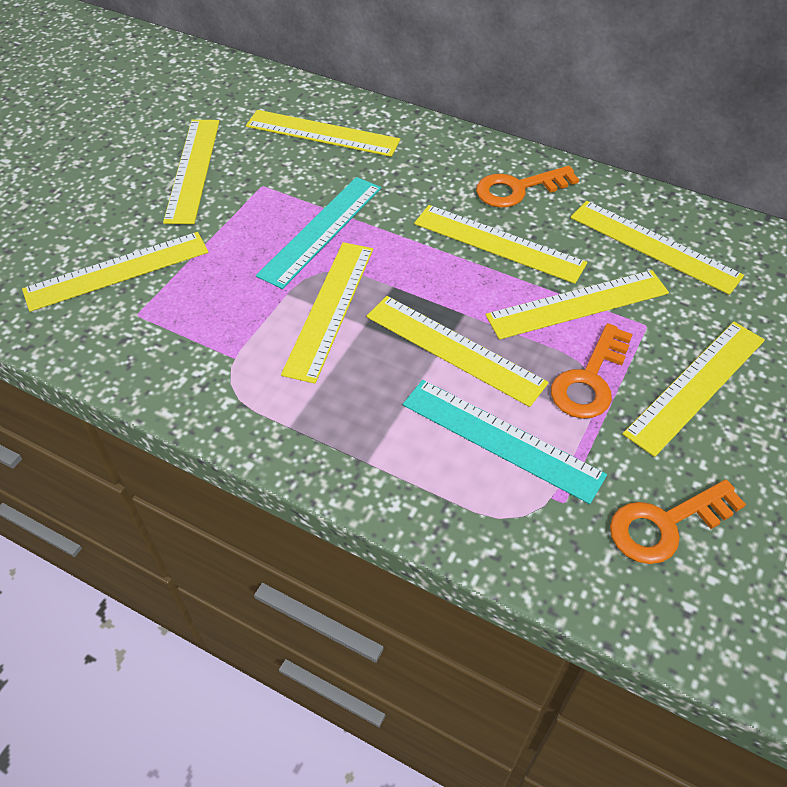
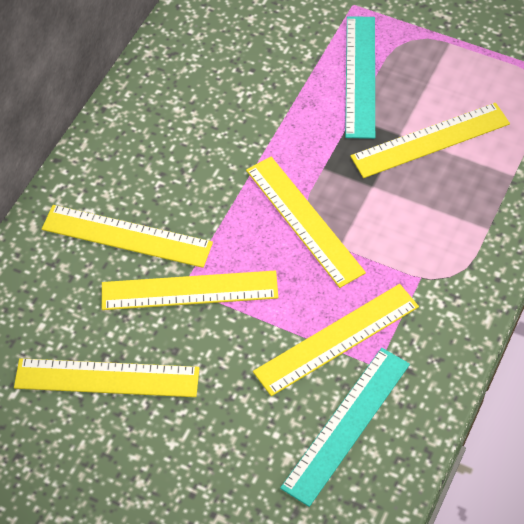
orange key: [476,166,579,208] [551,323,633,419] [610,479,746,564] = 3 -> none = 0
yellow ruler: [22,232,209,312] [163,120,220,224] [246,110,400,157] [281,242,373,384] [367,296,549,407] [414,205,587,284] [486,270,669,340] [571,201,744,295] [623,322,765,457] = 9 -> [14,358,199,397] [42,205,213,268] [102,271,278,310] [246,157,366,288] [253,284,419,396] [350,103,510,178] = 6

